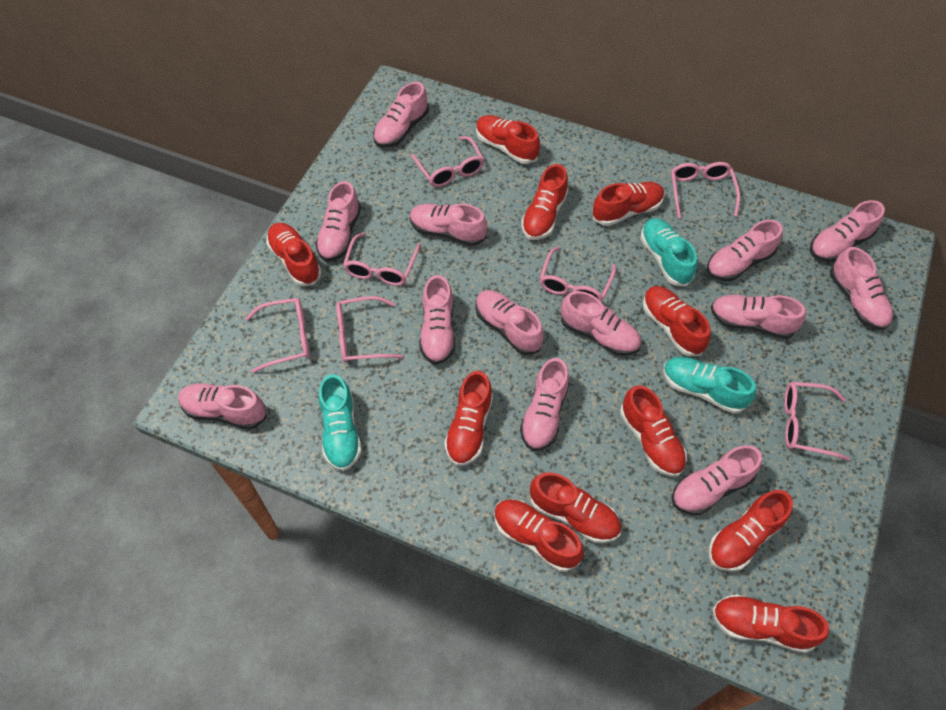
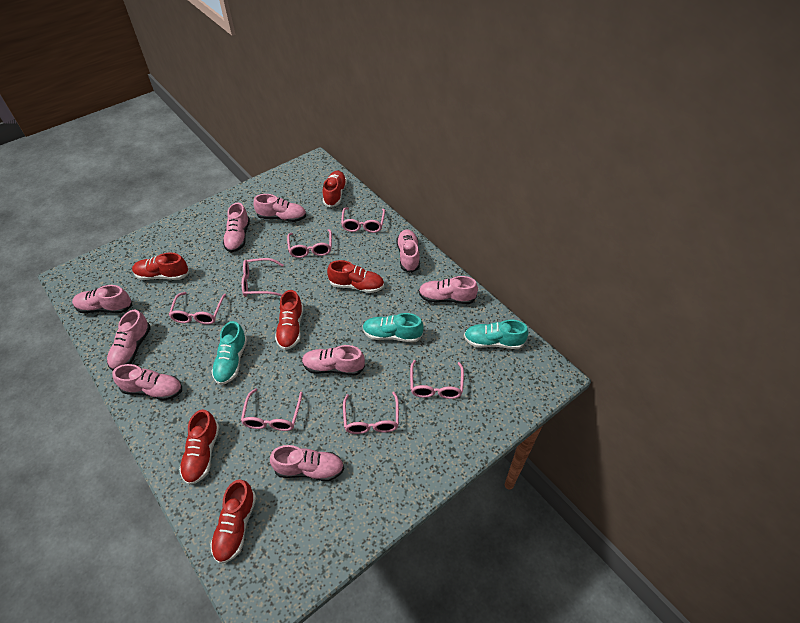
pink shoe: [178,383,267,429] [315,181,361,261] [373,82,429,147] [410,204,487,246] [419,275,455,365] [475,290,544,355] [520,358,569,451] [561,291,641,356] [672,445,762,515] [707,220,783,281] [711,295,806,339] [810,200,885,262] [830,247,893,330] = 13 -> [72,285,132,313] [107,310,151,371] [112,364,182,400] [223,202,250,252] [254,194,306,222] [270,445,344,481] [302,345,365,375] [396,229,420,273] [419,276,478,304] = 9
red shoe: [266,223,322,286] [444,371,493,466] [476,115,540,164] [494,499,584,572] [521,164,568,240] [530,472,621,543] [592,182,665,226] [620,385,687,477] [643,286,711,356] [709,490,793,572] [712,594,829,653] = 11 -> [132,252,189,280] [179,409,220,485] [210,480,256,564] [275,290,303,350] [323,171,347,207] [327,260,384,293] = 6

